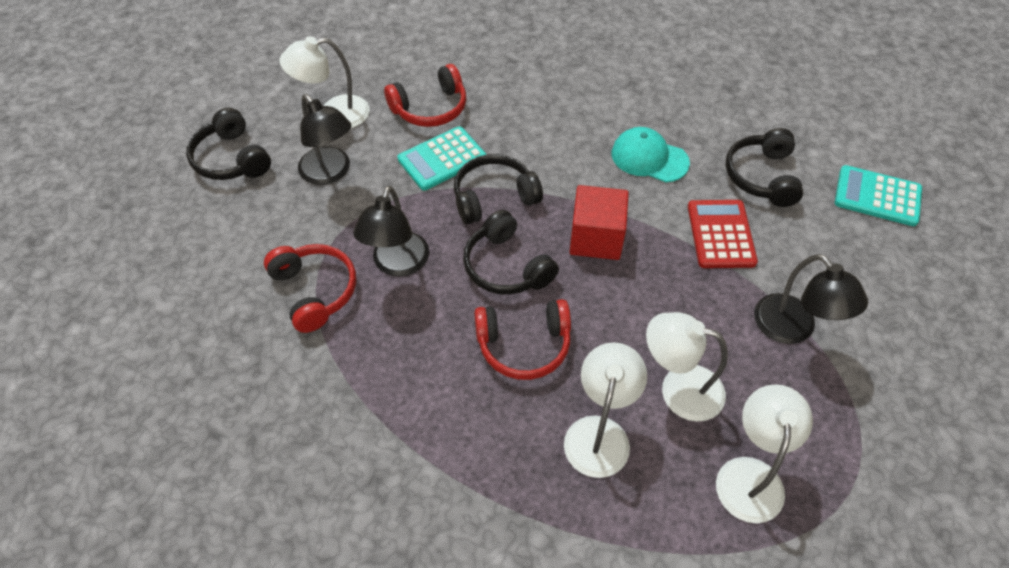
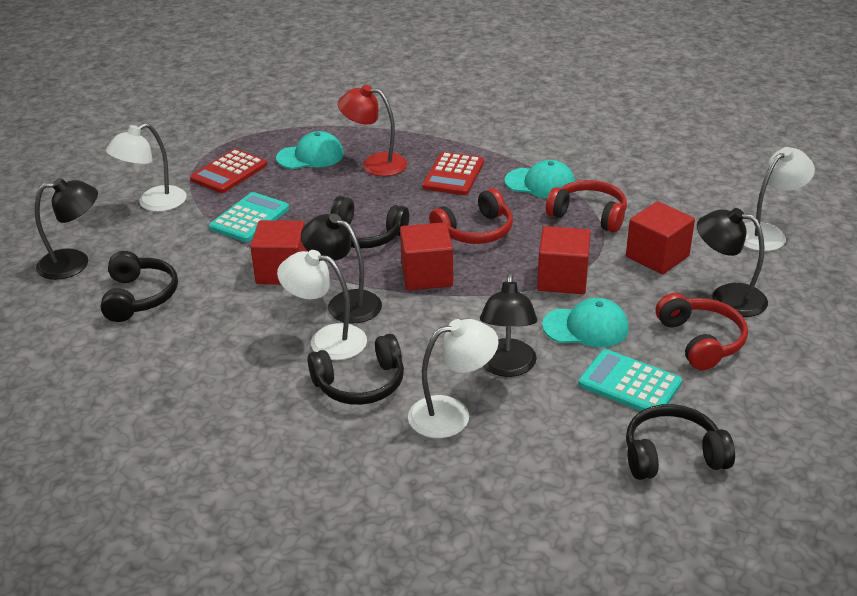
black lamp: [298,94,352,185] [353,185,429,276] [754,254,868,344] = 3 -> [35,178,98,280] [301,214,382,324] [480,274,538,377] [697,208,768,317] = 4
red calculator: [688,200,758,268] = 1 -> [190,149,267,193] [422,152,484,195] = 2
red cube: [570,185,629,260] = 1 -> [250,220,308,284] [400,222,453,290] [537,226,591,294] [626,201,695,274] = 4
red lamp: none = 0 -> [338,85,407,176] = 1
turquoise cap: [612,127,690,182] = 1 -> [276,131,344,169] [504,160,575,198] [542,298,628,348] = 3

